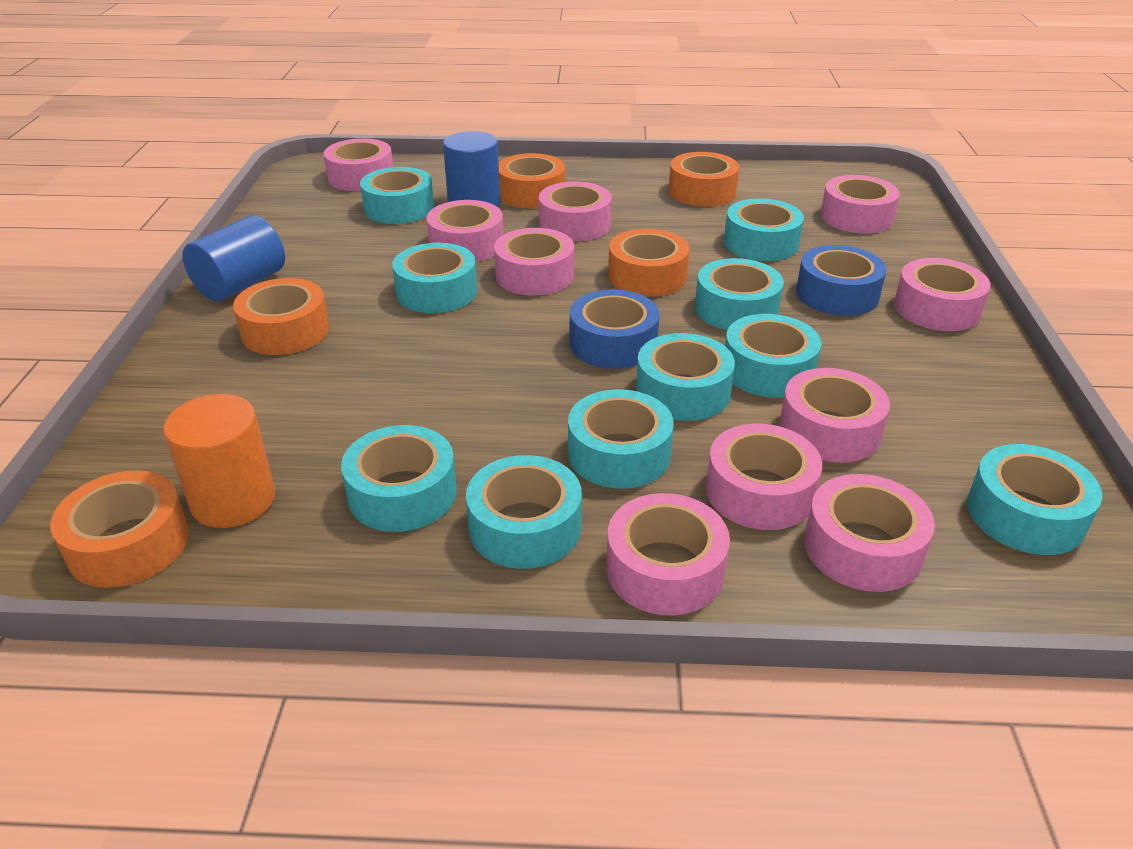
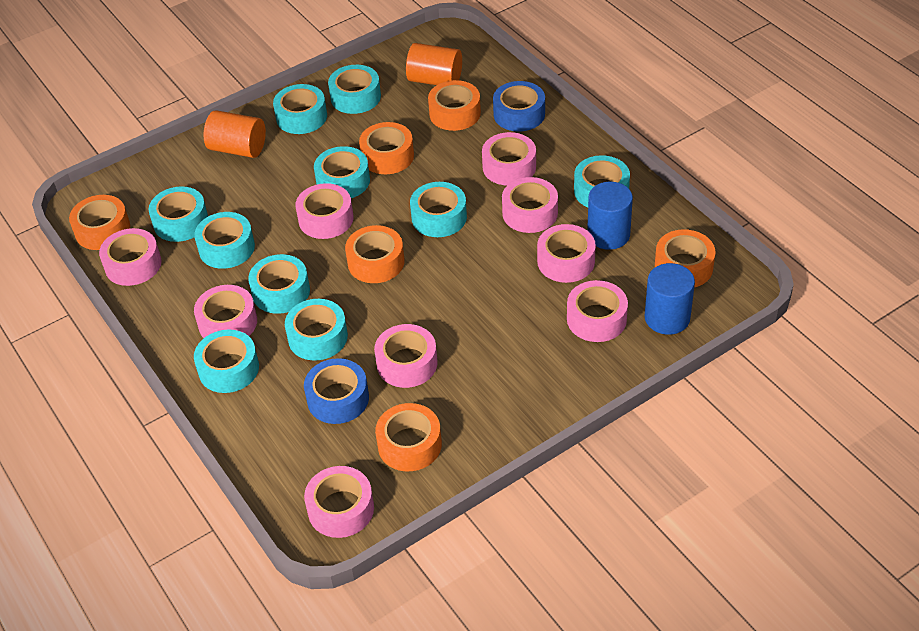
orange cylinder: [163,394,275,528] = 1 -> [204,110,266,158] [406,43,462,85] = 2
orange tape: [50,470,189,588] [233,278,329,355] [499,153,565,208] [608,229,690,297] [669,152,739,207] = 5 -> [69,195,130,250] [345,225,404,283] [359,122,414,174] [375,403,442,471] [428,80,481,131] [655,229,715,288] = 6
pink tape: [324,138,393,191] [427,200,504,262] [494,228,574,296] [539,181,612,241] [606,493,730,616] [706,424,822,530] [779,368,890,463] [804,474,935,592] [821,175,900,234] [894,258,991,331] = 10 -> [99,228,162,286] [194,285,257,338] [295,183,353,239] [304,466,374,538] [374,324,438,388] [482,132,536,185] [502,177,558,233] [537,224,596,283] [567,280,628,342] = 9

